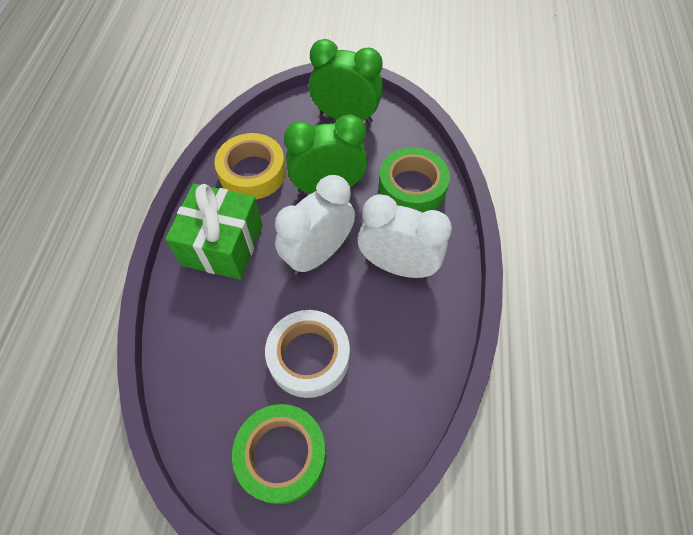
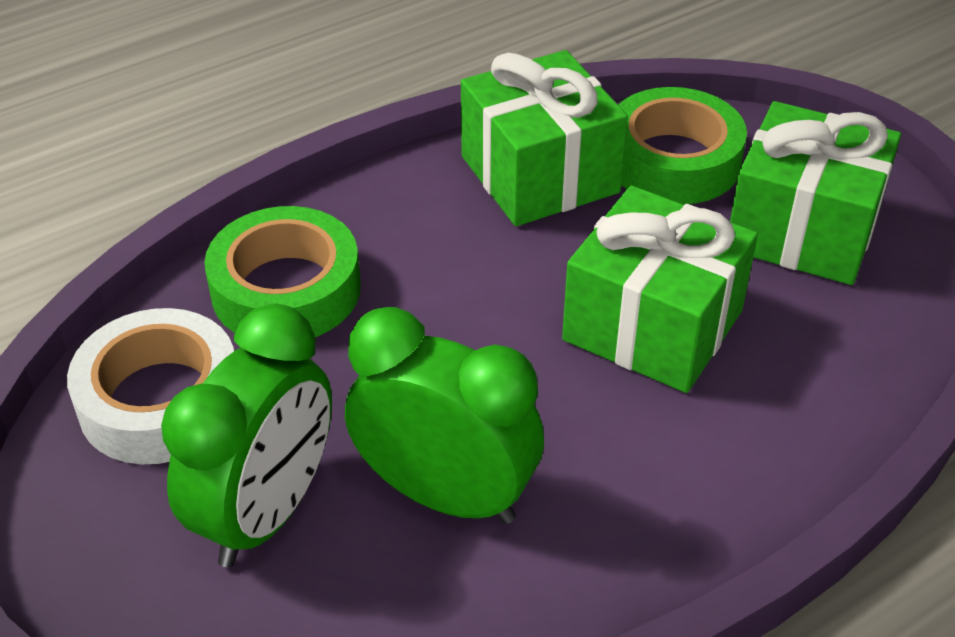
green gift: [165,183,263,280] = 1 -> [461,50,628,226] [562,186,758,393] [730,101,901,285] = 3
white clock: [275,175,355,275] [358,194,452,278] = 2 -> none = 0
yellow tape: [215,133,286,199] = 1 -> none = 0

